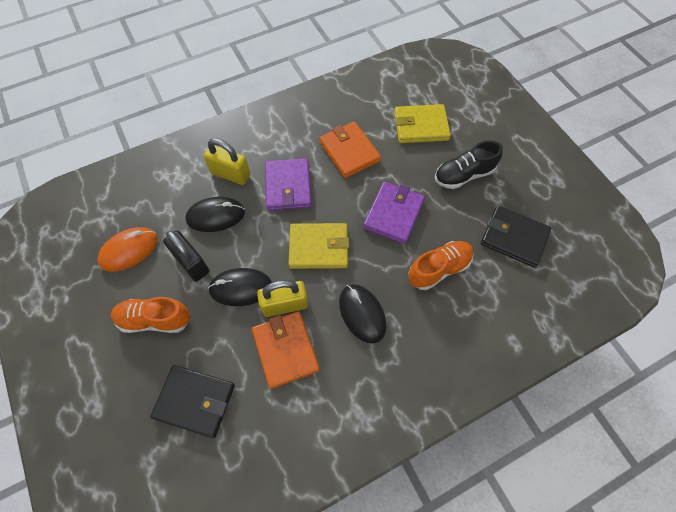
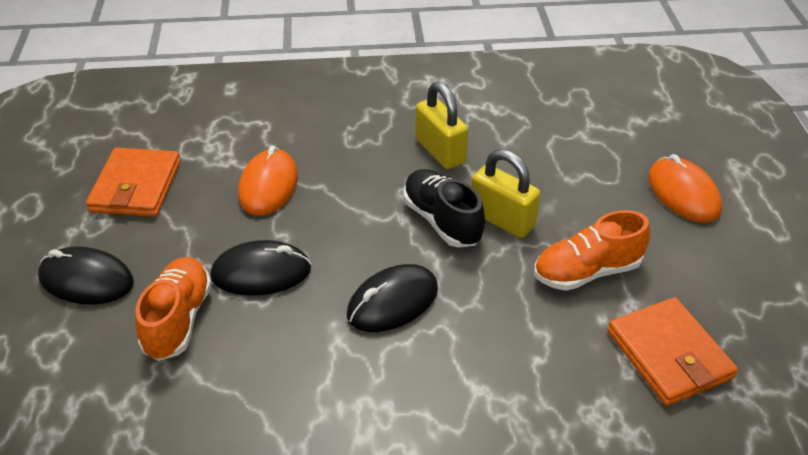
black padlock: [163,231,209,281] = 1 -> none = 0
black wallet: [150,365,235,438] [481,206,551,267] = 2 -> none = 0
orange mouse: [98,227,158,272] = 1 -> [238,145,298,216] [648,154,722,223] = 2
purple wallet: [265,158,311,210] [363,182,425,244] = 2 -> none = 0
yellow wallet: [289,223,349,269] [394,104,451,143] = 2 -> none = 0

